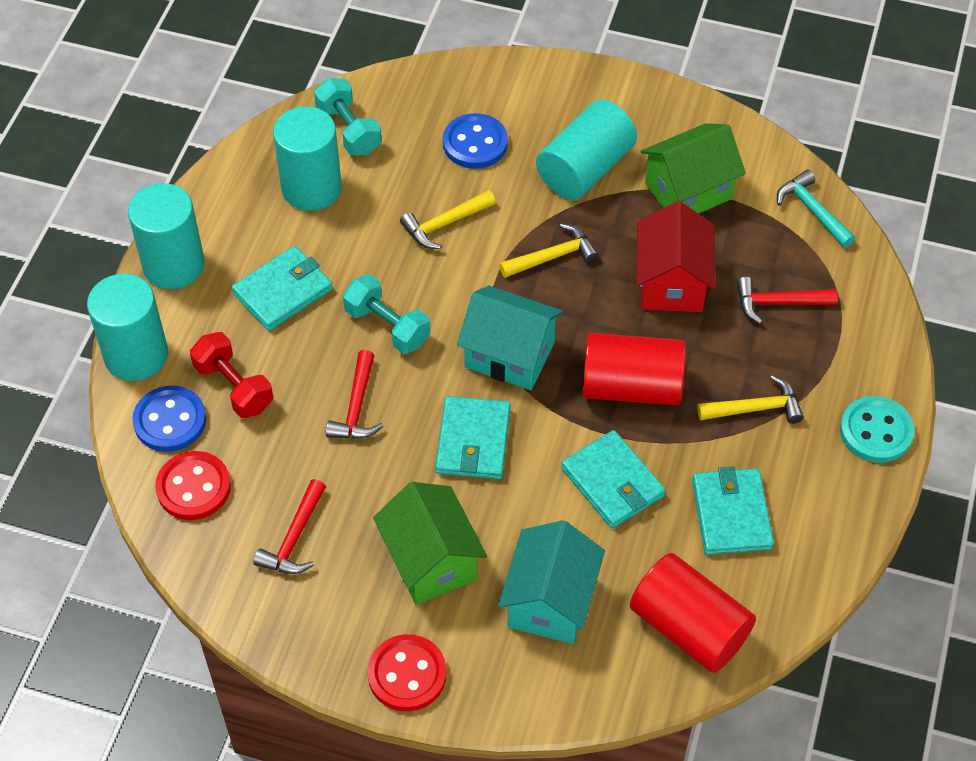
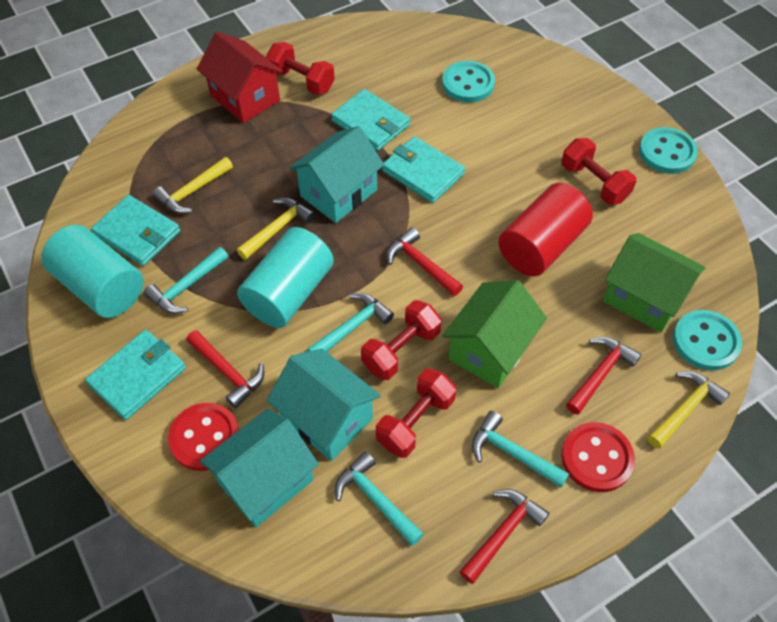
blue button: [132,386,206,452] [443,113,508,169] = 2 -> none = 0
red cylinder: [582,333,686,406] [630,553,756,673] = 2 -> [498,183,593,276] = 1
red dumbbell: [190,332,273,418] = 1 -> [266,42,335,95] [361,300,442,380] [376,368,456,458] [561,138,636,205] = 4
red hammer: [253,479,326,574] [326,350,383,439] [736,277,837,324] = 3 -> [186,330,264,409] [387,227,463,296] [459,489,549,584] [566,337,641,415] = 4
turquoise button: [840,396,914,463] = 1 -> [442,61,495,103] [639,127,698,174] [673,310,742,370] = 3
turquoise cylinder: [87,274,168,381] [128,183,204,289] [273,106,342,211] [536,100,637,200] = 4 -> [41,225,144,318] [237,227,334,328] = 2
turquoise dumbbell: [314,78,382,155] [343,274,431,354] = 2 -> none = 0
turquoise hammer: [777,170,855,248] = 1 -> [143,247,228,314] [307,293,394,352] [335,451,424,546] [472,411,569,488] = 4
turquoise house: [457,285,563,390] [498,520,605,644] = 2 -> [200,409,319,528] [267,349,381,461] [289,126,384,223] = 3

